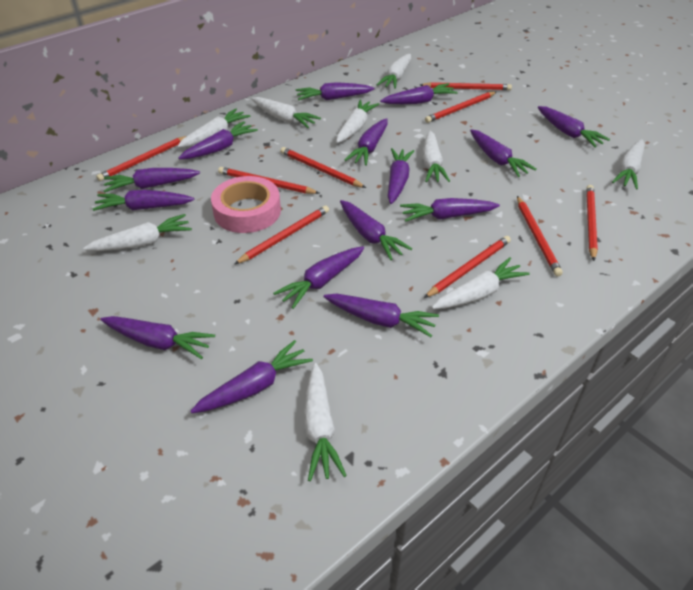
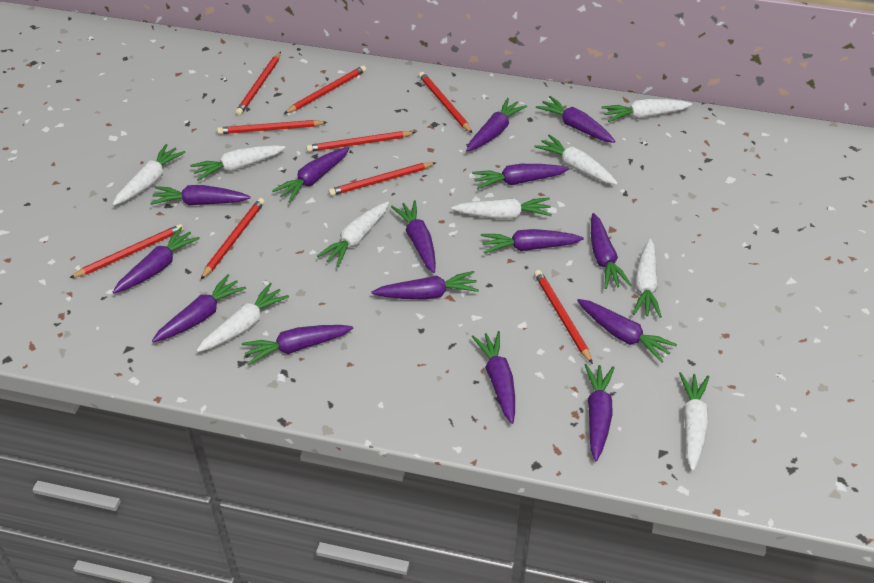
pink tape: [211,176,281,233] = 1 -> none = 0

